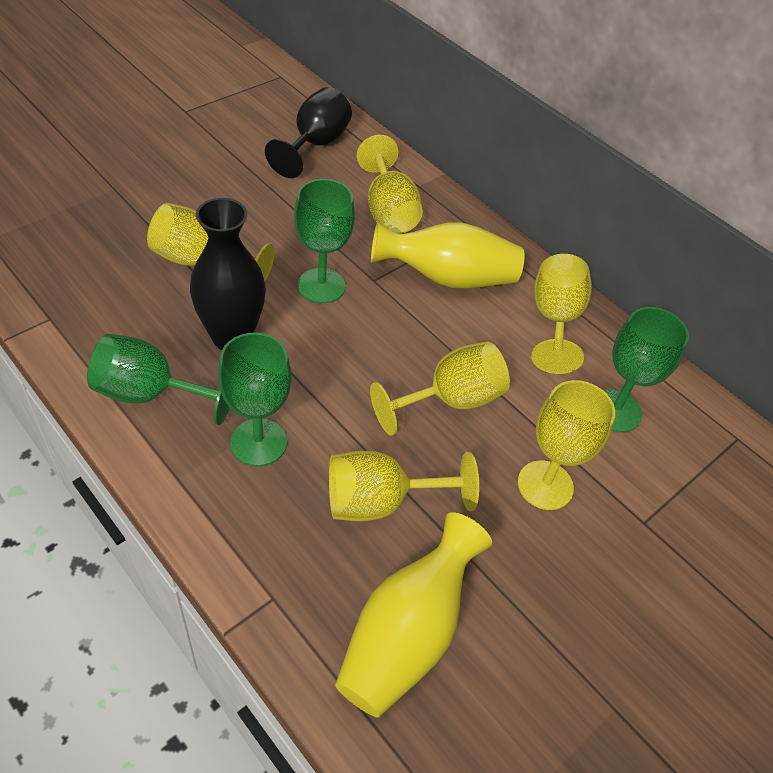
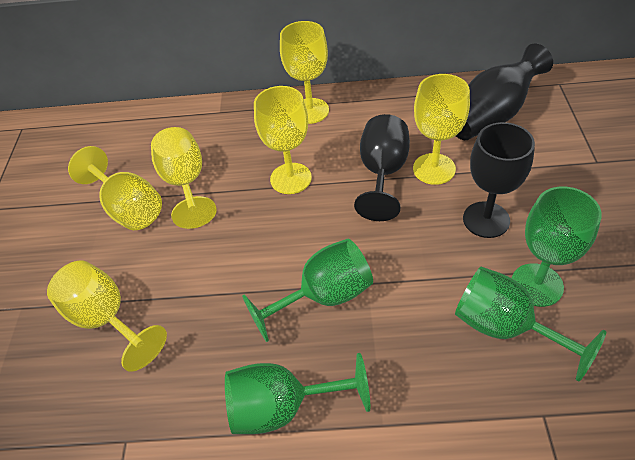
black goblet: [265,87,352,178] = 1 -> [354,114,410,221] [463,122,535,238] = 2
yellow vase: [335,512,492,718] [371,222,524,289] = 2 -> none = 0

